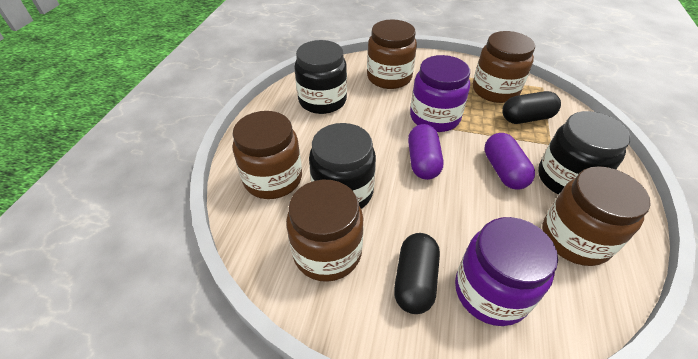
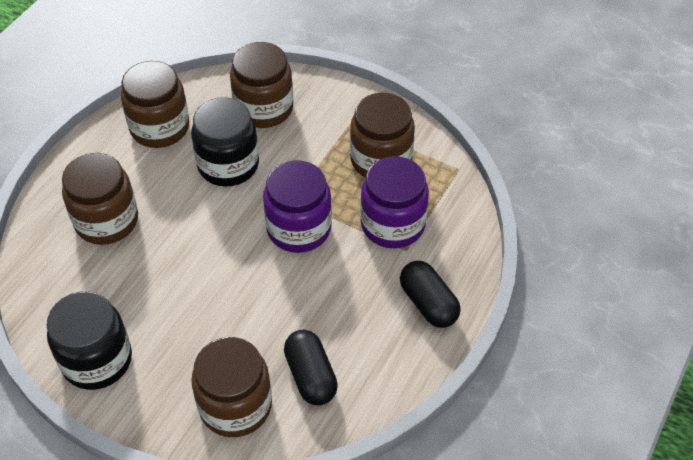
black jar: [294,40,347,114] [309,123,376,209] [538,111,631,195] = 3 -> [47,291,132,390] [191,97,259,187] = 2
purple capsule: [408,124,443,180] [484,133,535,190] = 2 -> none = 0

